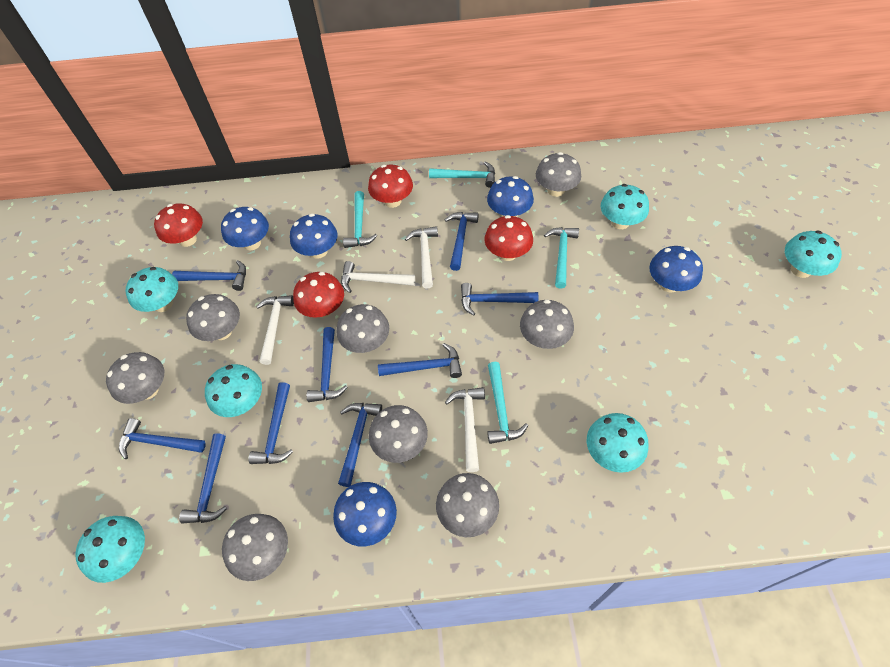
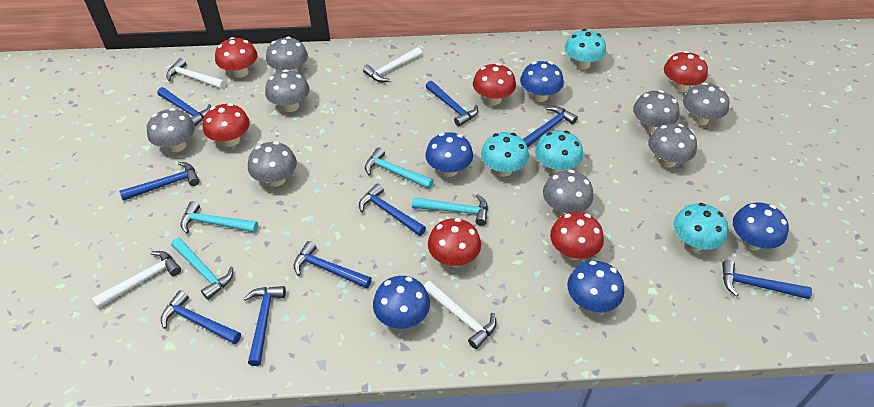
red mushroom: [154,203,203,247] [293,272,344,318] [368,165,413,208] [485,215,533,261] = 4 -> [203,103,250,147] [215,37,258,78] [428,218,481,267] [473,63,516,105] [550,212,604,260] [664,51,708,93] = 6
turquoise mushroom: [75,516,145,583] [125,267,178,312] [205,364,262,417] [587,413,648,473] [601,184,649,229] [785,230,842,278] = 6 -> [481,132,529,177] [535,130,583,174] [565,29,606,69] [674,203,728,251] = 4

